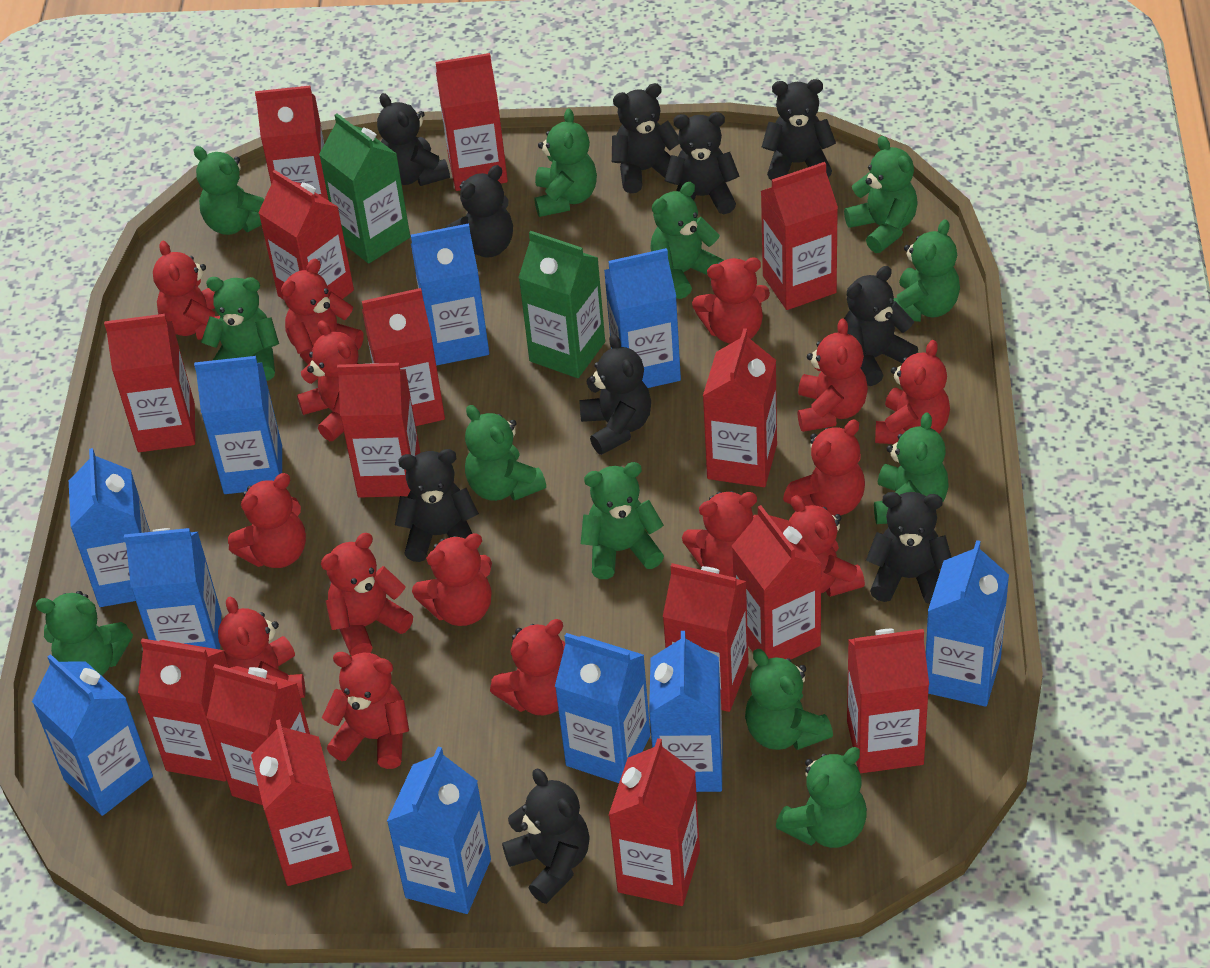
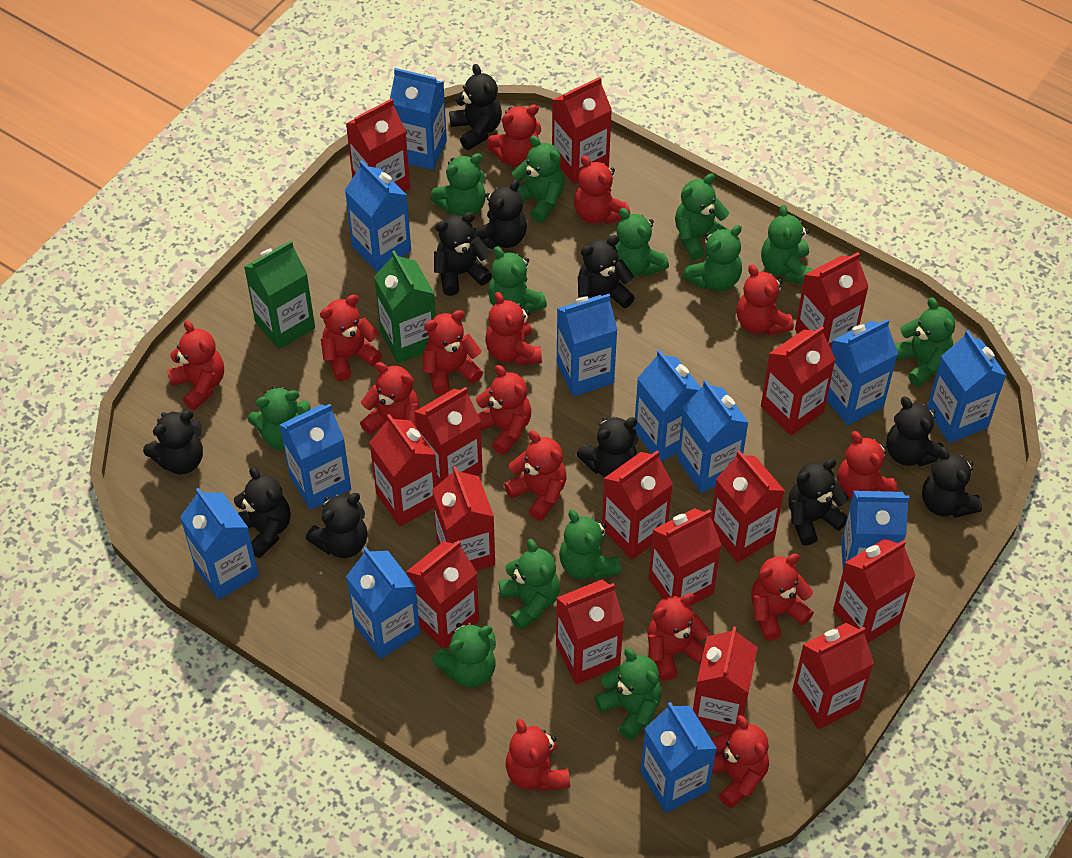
black teddy bear: [377,93,450,186] [395,449,479,562] [445,165,513,258] [502,769,590,904] [579,334,651,455] [612,83,679,193] [665,112,739,214] [762,79,836,181] [844,266,918,386] [866,492,952,604] = 10 -> [143,410,203,474] [234,467,291,558] [306,493,368,558] [434,212,492,296] [449,64,502,150] [473,179,527,249] [577,416,638,478] [578,235,635,308] [788,459,849,546] [887,397,944,466] [922,447,982,518] = 11
blue carton: [32,654,153,816] [69,448,150,607] [124,528,221,650] [194,356,282,494] [387,747,491,914] [411,223,489,366] [555,633,650,783] [604,248,681,388] [649,631,722,792] [926,540,1009,707] = 10 -> [180,488,259,600] [280,404,351,510] [345,160,411,272] [346,547,420,659] [390,68,447,170] [557,294,618,396] [634,350,701,462] [641,702,717,813] [677,380,749,493] [827,319,898,426] [841,491,909,570] [927,330,1006,443] = 12
green teddy bear: [36,591,133,676] [194,146,264,235] [201,277,279,381] [465,405,546,501] [535,108,597,217] [581,462,664,579] [650,182,724,299] [745,649,833,750] [776,747,867,848] [844,136,918,253] [874,412,949,524] [894,219,960,322] = 12 -> [248,386,311,450] [430,153,486,216] [432,623,496,688] [488,246,547,312] [499,539,560,630] [512,136,564,223] [559,509,622,580] [594,648,661,740] [615,208,669,276] [675,173,729,260] [682,225,742,291] [761,205,813,283] [894,297,955,387] = 13

